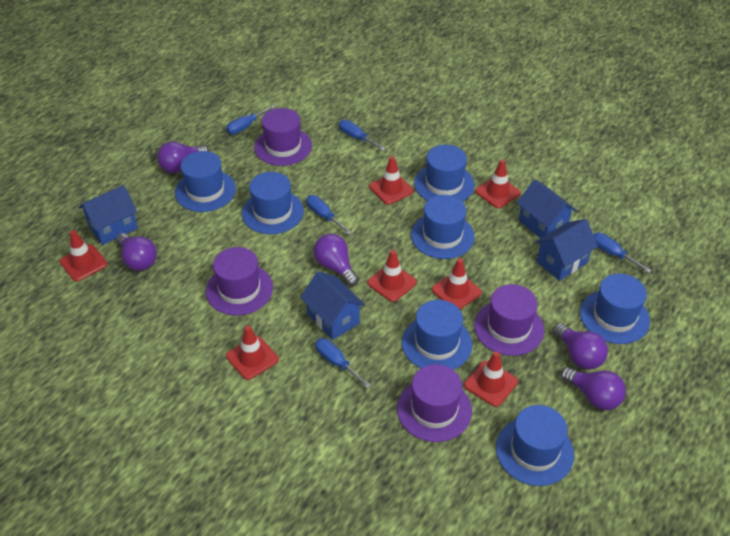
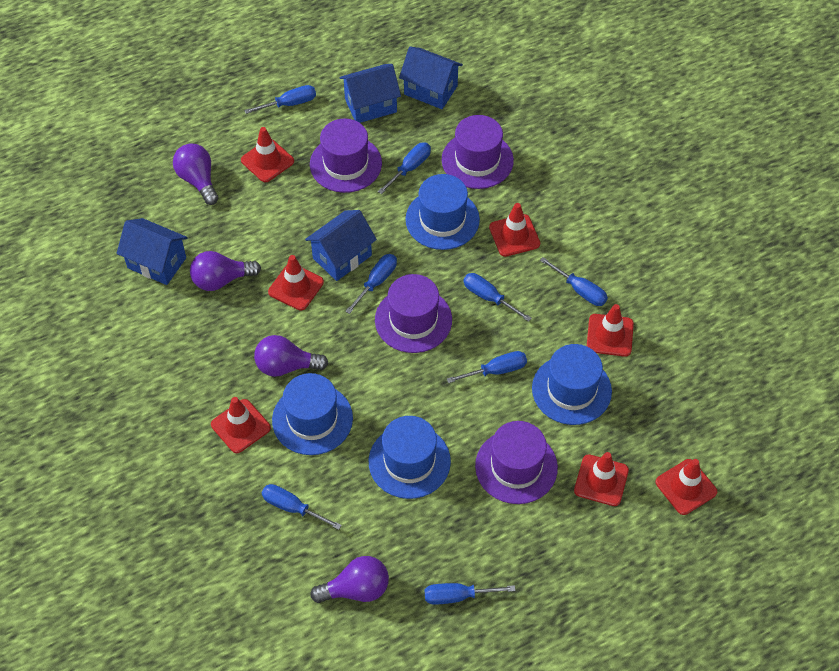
blue hat: [175,151,236,212] [242,172,304,234] [402,300,472,370] [411,195,475,259] [414,145,475,202] [496,405,574,486] [580,274,650,344] = 7 -> [272,373,353,455] [369,416,451,499] [406,174,480,250] [532,344,612,425] = 4
blue screwdriver: [226,105,276,134] [306,195,352,235] [315,338,371,388] [339,120,385,151] [594,233,652,273] = 5 -> [244,85,316,114] [262,484,342,530] [345,254,397,314] [378,143,431,194] [425,583,516,605] [447,351,527,383] [463,273,532,322] [540,257,608,306] = 8
purple light bulb: [116,233,157,271] [157,142,209,173] [314,234,359,286] [553,323,608,370] [560,367,626,410] = 5 -> [173,143,219,205] [190,251,261,291] [254,335,328,377] [310,556,389,603] = 4

